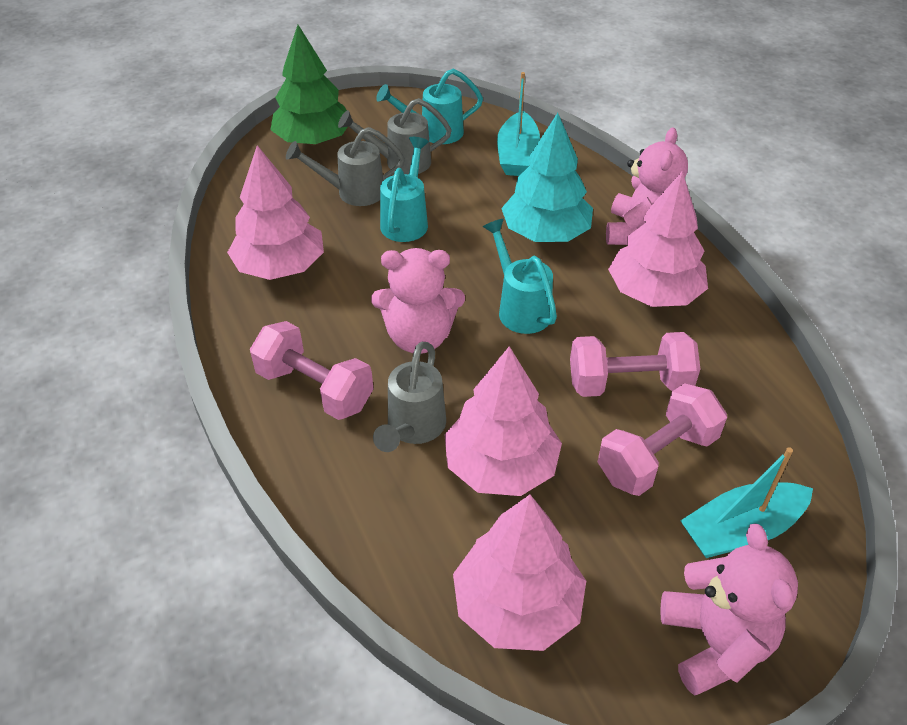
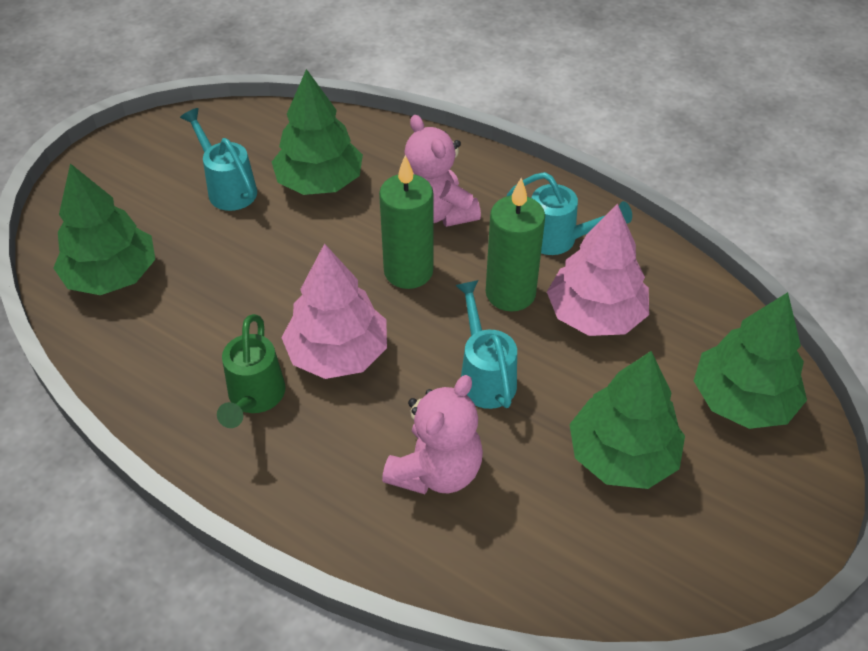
green candle: none = 0 -> [379,155,433,289] [486,178,545,312] = 2
green tree: [270,25,348,145] = 1 -> [53,163,155,295] [272,69,363,195] [569,351,685,489] [694,292,807,429] = 4
green watering can: none = 0 -> [217,314,285,428] = 1
grey watering can: [286,127,405,206] [338,98,452,175] [373,342,446,452] = 3 -> none = 0
pink dumbbell: [250,321,373,420] [570,332,700,397] [598,383,727,496] = 3 -> none = 0
pink teddy bear: [371,248,465,354] [606,127,688,245] [660,524,798,696] = 3 -> [382,375,483,494] [404,115,481,227] = 2
pink tree: [227,145,324,280] [444,346,562,496] [453,495,586,651] [608,171,708,307] = 4 -> [282,243,387,379] [547,203,649,336] = 2
turquoise boat: [497,72,540,176] [680,447,813,558] = 2 -> none = 0
turquoise tree: [501,113,593,242] = 1 -> none = 0

